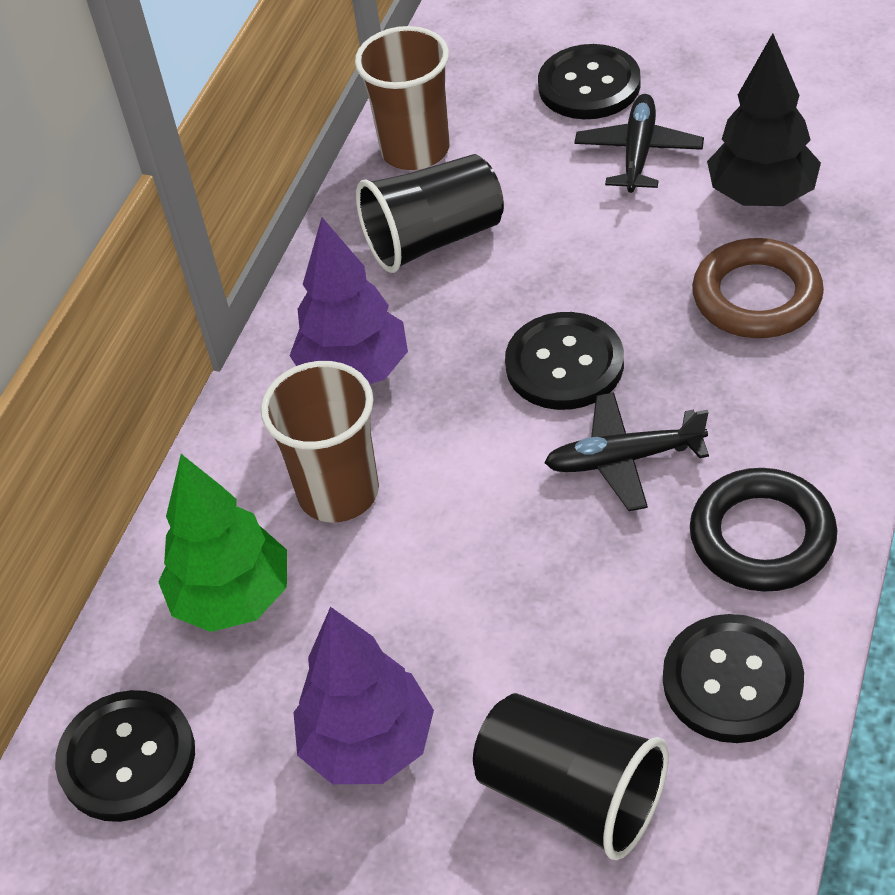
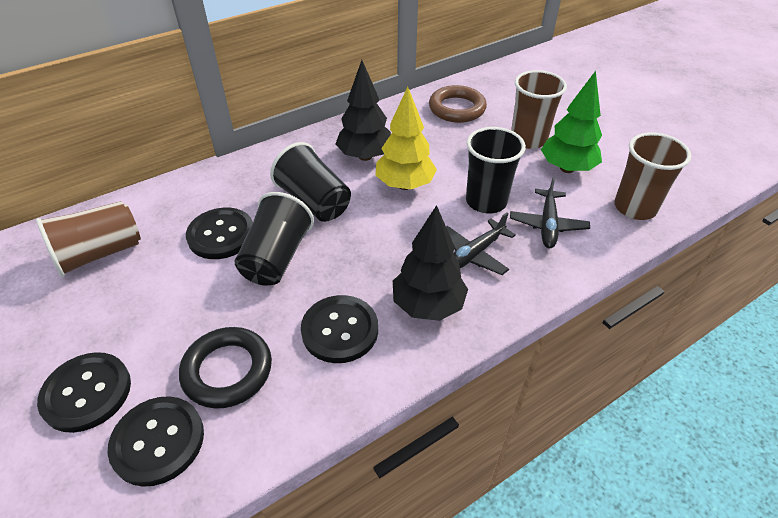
black cup: [356,154,504,273] [473,693,669,860] = 2 -> [235,192,314,286] [270,142,351,222] [466,127,526,213] = 3
black tree: [707,33,821,206] = 1 -> [336,60,391,161] [393,205,468,321] = 2
brown cup: [261,361,379,522] [355,26,450,170] = 2 -> [36,201,141,277] [511,70,567,149] [614,133,691,220] = 3
purple tree: [290,217,408,384] [293,607,434,784] = 2 -> none = 0
yellow tree: none = 0 -> [375,87,437,190] = 1

